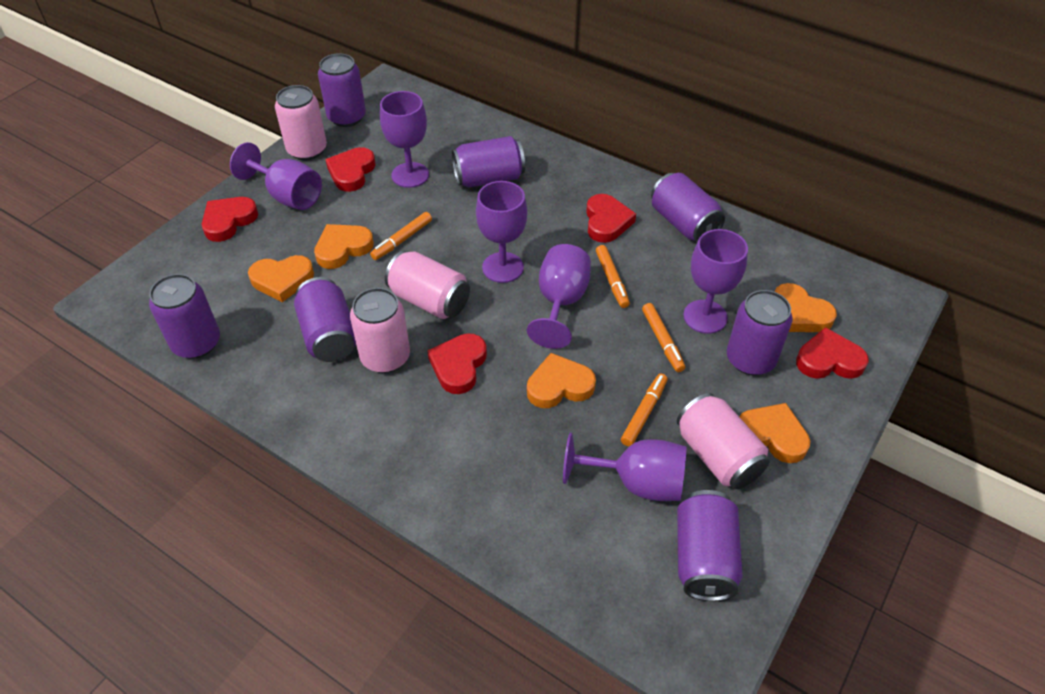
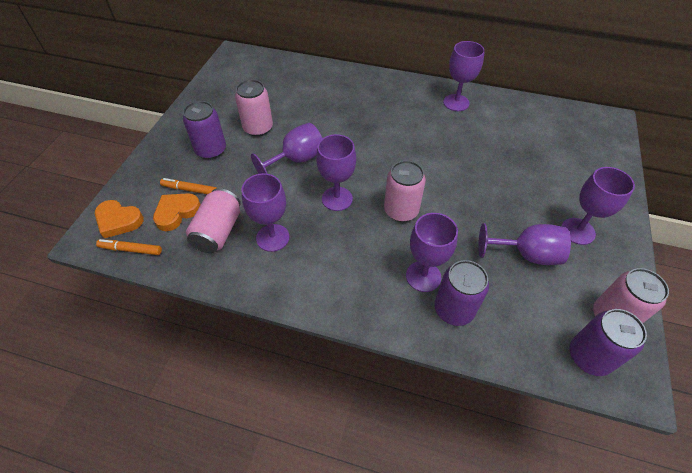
orange heart: [248,255,314,302] [314,224,374,269] [527,353,596,408] [739,403,810,463] [775,283,837,332] = 5 -> [95,200,144,238] [153,193,201,231] = 2
orange marker: [370,212,432,260] [596,245,630,308] [621,374,667,446] [642,303,685,372] = 4 -> [96,239,162,255] [160,178,217,194] = 2
purple can: [149,274,220,359] [294,277,356,362] [318,53,366,127] [452,136,525,187] [651,173,725,242] [677,490,743,601] [727,290,793,375] = 7 -> [183,101,226,159] [435,260,489,326] [570,309,647,376] = 3
purple goblet: [230,142,322,210] [380,91,429,188] [476,181,527,283] [527,244,591,349] [563,433,686,501] [683,229,748,334] = 6 -> [241,173,290,252] [251,123,323,174] [316,134,356,211] [406,213,458,292] [443,41,485,111] [478,223,571,265] [561,167,635,245] = 7
red heart: [202,197,258,242] [325,147,376,192] [427,333,487,394] [586,194,636,243] [796,327,869,379] = 5 -> none = 0

